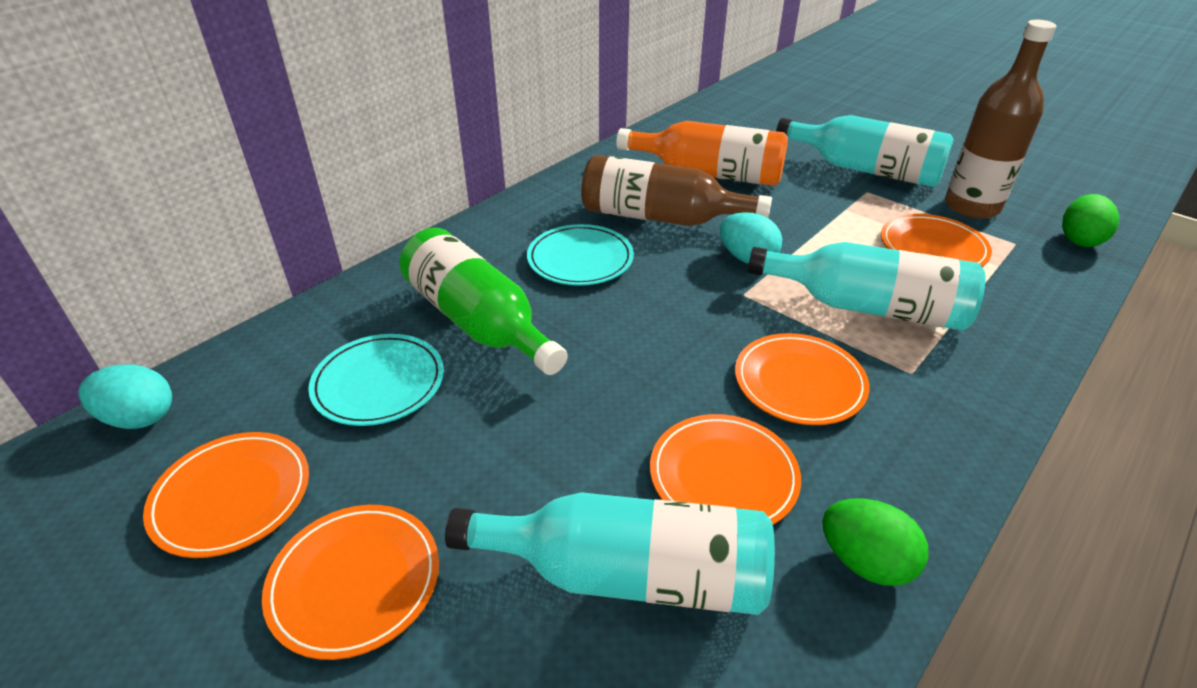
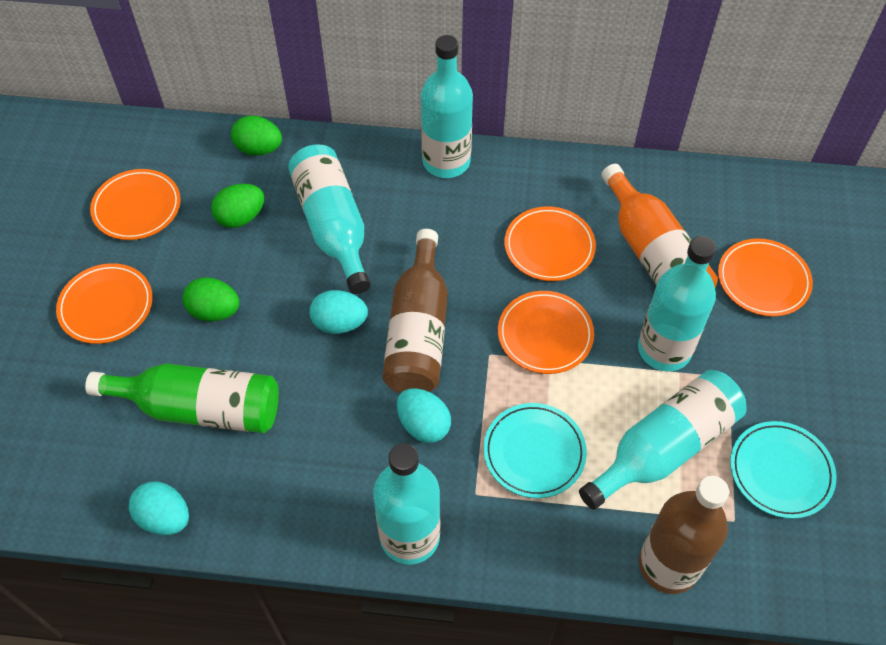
green egg: [822,498,929,586] [1062,194,1119,247] = 2 -> [183,277,240,321] [211,184,264,228] [231,115,282,156] = 3
turquoise bottle: [445,492,775,615] [748,242,986,331] [776,115,954,187] = 3 -> [288,144,371,294] [373,443,440,565] [421,35,473,178] [579,370,747,510] [638,236,716,371] = 5
turquoise egg: [78,365,172,429] [720,212,782,264] = 2 -> [129,481,189,535] [309,290,368,334] [397,389,451,443] = 3

